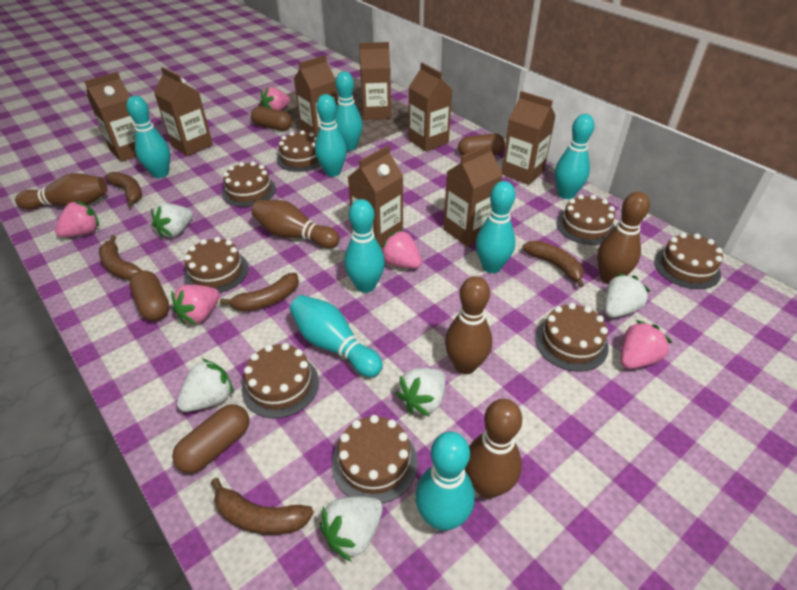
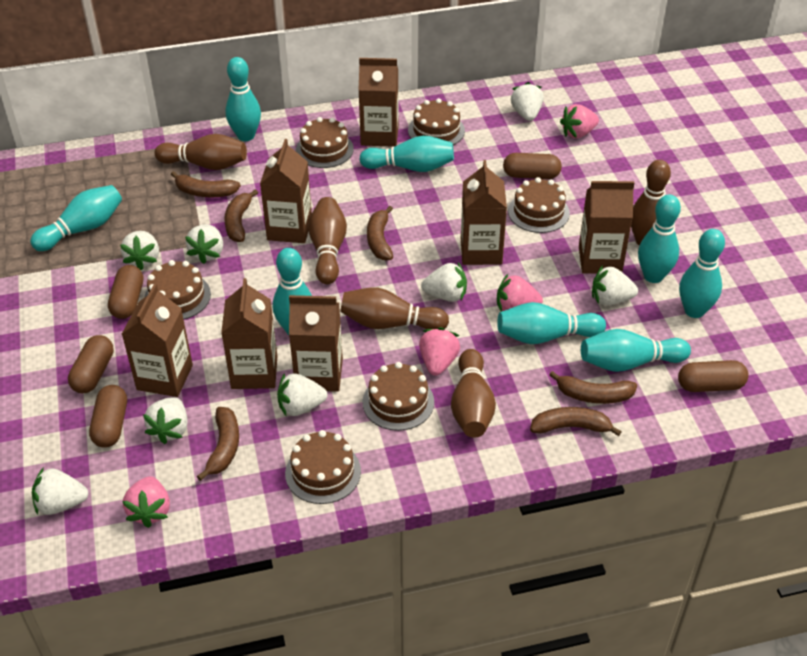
brown banana: [99,235,142,280] [105,172,142,207] [211,478,314,535] [220,273,299,312] [522,241,584,287] = 5 -> [171,171,241,197] [197,407,239,481] [224,189,258,242] [367,206,393,260] [530,407,622,436] [549,371,637,404] = 6
brown cake: [184,237,249,293] [222,162,276,207] [242,343,319,418] [277,131,321,172] [332,415,418,504] [535,303,609,372] [556,195,615,245] [654,233,723,289] = 8 -> [144,260,211,319] [285,430,361,504] [296,117,354,168] [362,362,434,431] [408,98,465,145] [508,177,570,233] = 6
brown capsule: [129,270,170,321] [172,404,249,473] [251,106,292,131] [458,133,505,156] = 4 -> [68,335,114,393] [89,385,127,448] [108,265,143,319] [503,153,562,179] [678,360,749,392] = 5
brown carton: [84,72,137,162] [154,67,213,156] [294,55,338,137] [348,145,403,248] [359,42,391,120] [408,63,452,152] [443,143,502,247] [501,91,556,185] = 8 -> [122,284,193,397] [221,278,277,389] [260,139,312,243] [289,295,343,392] [359,58,399,147] [461,160,507,265] [579,181,634,274] = 7
pink strawberry: [55,201,99,237] [171,285,220,325] [260,87,290,110] [382,230,422,269] [621,320,672,369] = 5 -> [122,476,170,528] [419,327,460,376] [497,274,543,312] [560,104,599,139] = 4
white strawberry: [151,203,193,238] [177,359,234,412] [320,496,383,562] [396,368,446,417] [605,273,650,318] = 5 -> [32,467,88,515] [120,231,159,271] [143,397,188,444] [185,224,223,264] [277,373,327,416] [421,262,467,302] [511,82,544,121] [592,265,638,305] = 8

